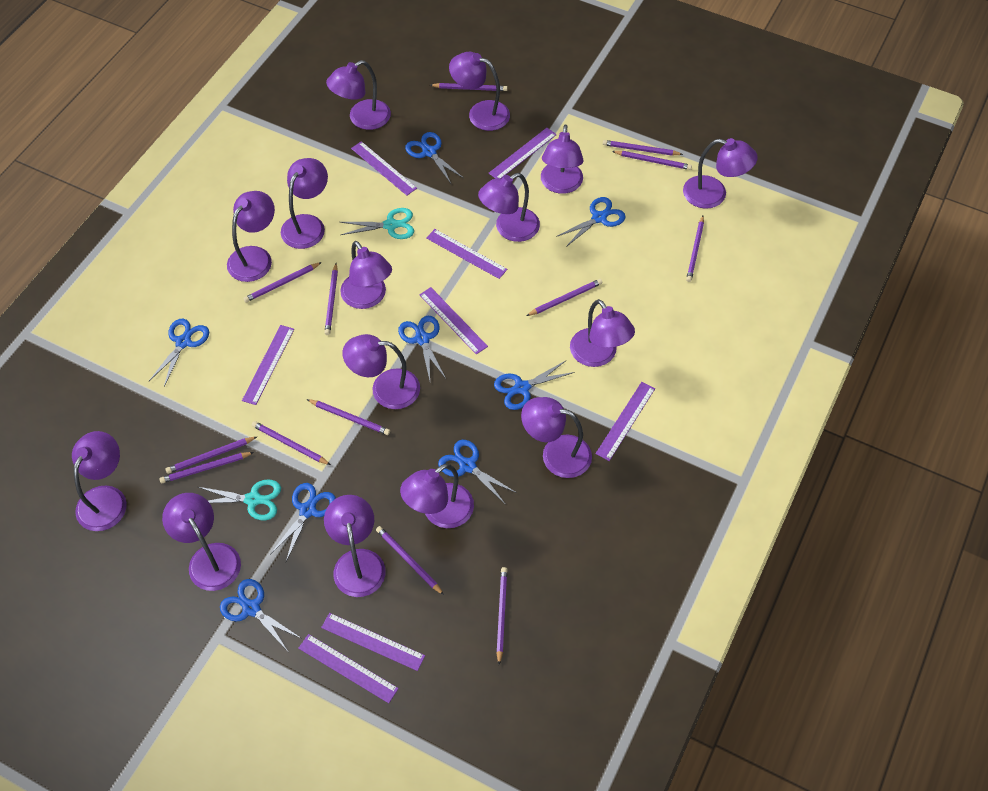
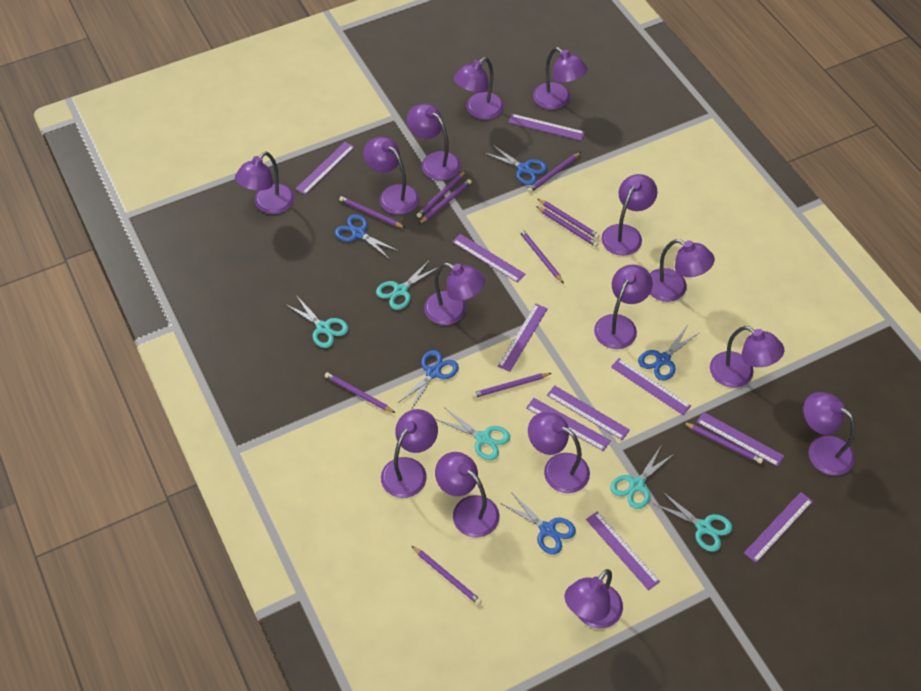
blue scissors: [149,319,209,386] [220,579,301,650] [271,483,336,561] [398,316,446,380] [405,132,463,183] [438,440,517,505] [494,360,575,410] [556,197,626,247] = 8 -> [335,214,399,259] [398,350,459,410] [483,144,547,185] [500,492,576,554] [638,326,699,381] = 5
purple pencil: [159,452,254,483] [165,437,257,474] [243,262,322,303] [252,421,331,465] [307,399,390,435] [324,263,338,335] [376,526,444,595] [430,83,508,91] [496,567,508,665] [526,279,602,316] [603,140,683,155] [612,151,692,170] [686,216,704,282] = 13 -> [325,372,395,413] [339,196,405,228] [412,546,482,605] [417,171,466,218] [419,179,472,224] [472,373,552,398] [519,229,564,283] [528,152,581,193] [536,206,599,247] [538,199,600,239] [683,422,763,464] = 11
purple ruler: [242,325,294,405] [298,634,399,703] [321,613,425,671] [351,141,417,196] [419,287,488,355] [426,229,508,279] [489,128,557,179] [596,382,655,461] = 8 -> [295,142,355,195] [453,234,525,283] [498,304,548,372] [508,114,585,141] [526,398,611,451] [547,385,630,440] [586,511,660,590] [611,358,691,415] [697,412,784,467] [744,492,813,563] = 10
turquoise scissors: [198,479,281,520] [340,208,414,239] = 2 -> [285,295,348,348] [376,259,439,310] [436,407,510,460] [610,446,675,509] [654,492,732,552] = 5

